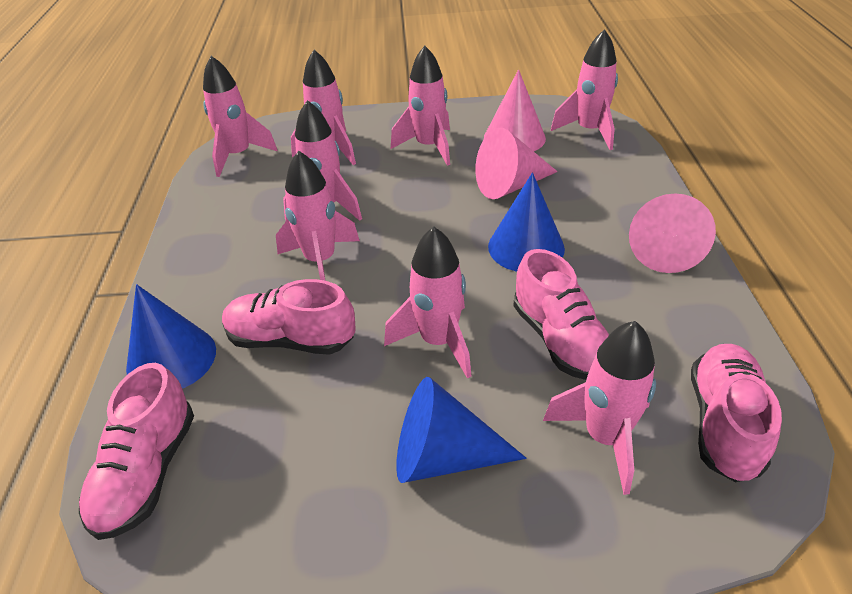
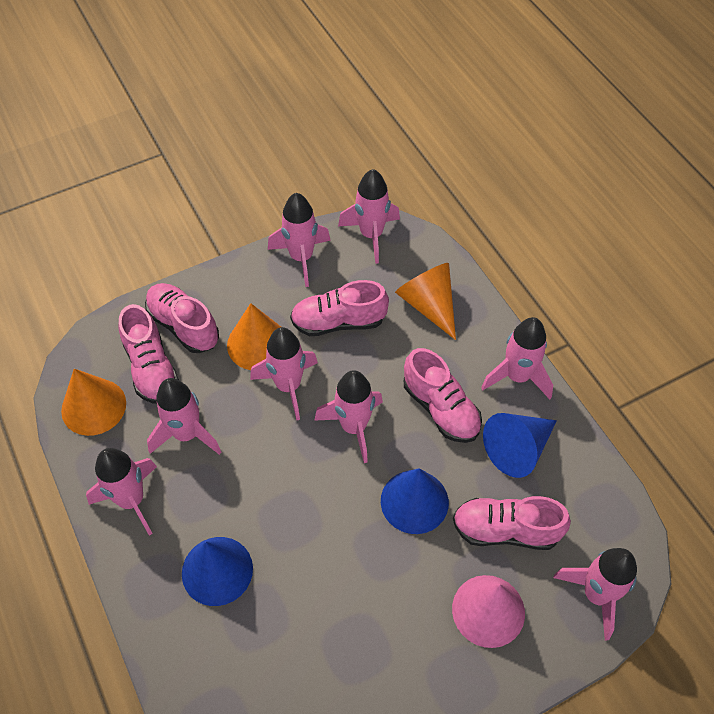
orange cone: none = 0 -> [61,369,126,436] [227,303,281,370] [395,263,456,340] = 3
pink cone: [475,128,558,199] [484,69,546,151] [629,193,716,273] = 3 -> [452,575,525,648] = 1
pink shoe: [79,363,194,540] [222,279,355,355] [513,249,609,380] [691,344,782,482] = 4 -> [119,304,179,403] [145,283,219,353] [290,280,389,336] [404,348,482,443] [453,496,571,550] = 5

